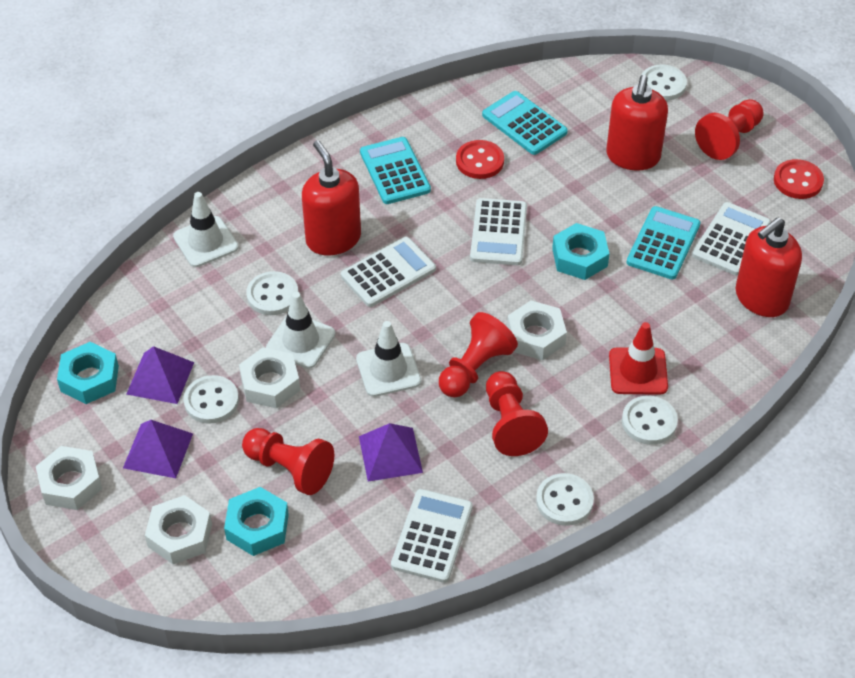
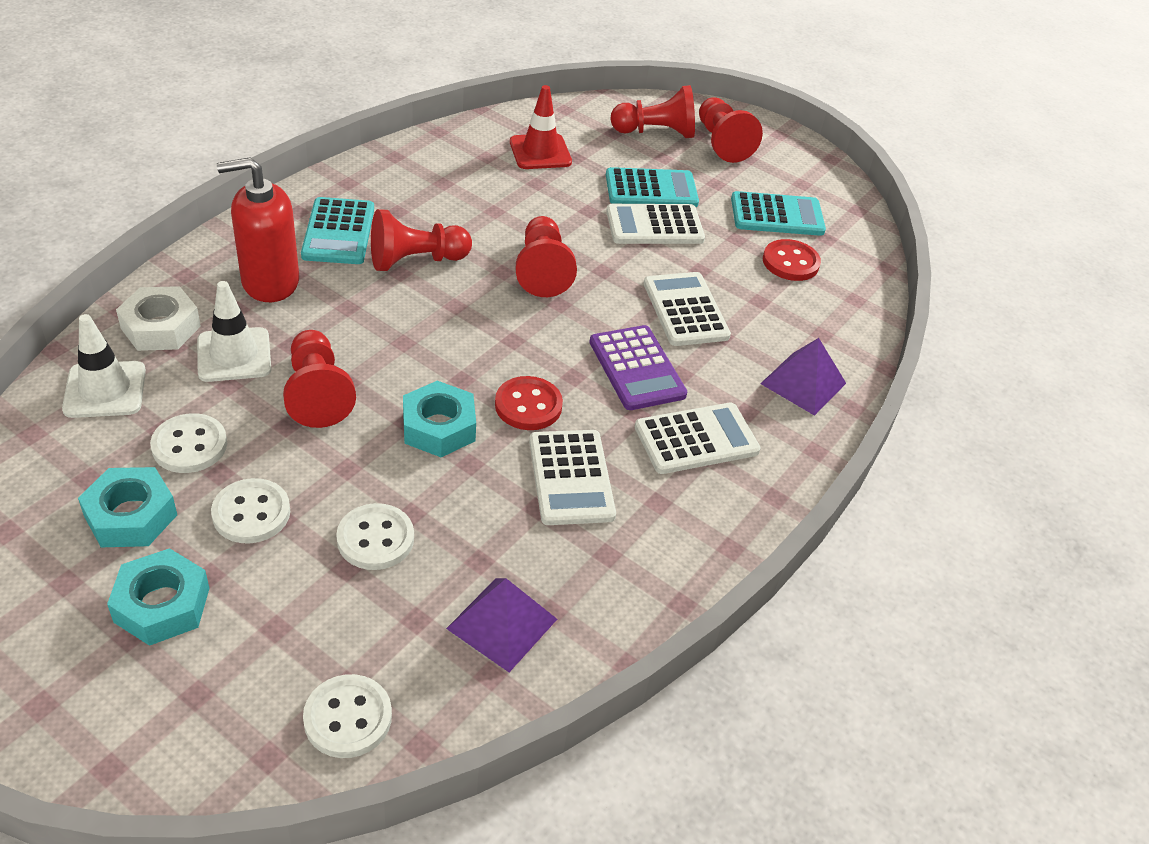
purple calculator: none = 0 -> [590,325,687,410] = 1
purple pyramid: [123,420,193,478] [126,346,194,404] [359,423,423,482] = 3 -> [446,578,557,672] [760,338,846,416] = 2
red pawn: [242,428,334,495] [439,312,518,398] [486,371,548,456] [695,99,764,160] = 4 -> [283,330,356,428] [371,209,472,271] [516,216,577,297] [610,85,695,138] [699,97,763,163] = 5
red soap dispenser: [302,140,361,255] [606,75,668,170] [736,217,802,317] = 3 -> [217,157,299,302] = 1
white button: [184,375,239,424] [246,271,298,315] [536,473,594,526] [622,396,678,445] [642,64,687,101] = 5 -> [150,413,227,473] [211,478,290,543] [303,674,392,758] [336,503,414,570] = 4
white nut: [36,446,102,510] [145,495,212,564] [239,347,300,408] [507,300,567,360] = 4 -> [116,286,201,351] = 1
white traffic cone: [173,192,238,267] [266,292,335,369] [356,321,421,397] = 3 -> [62,314,146,418] [197,281,271,382] = 2

